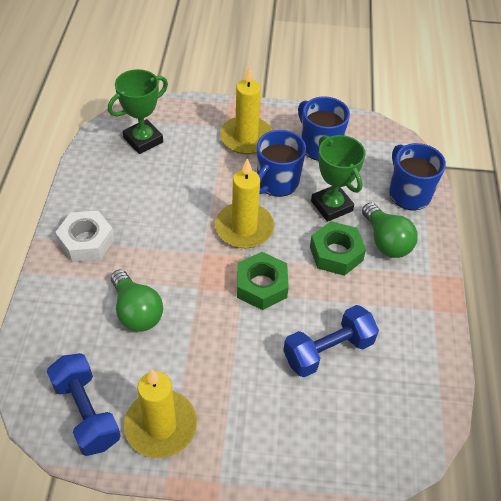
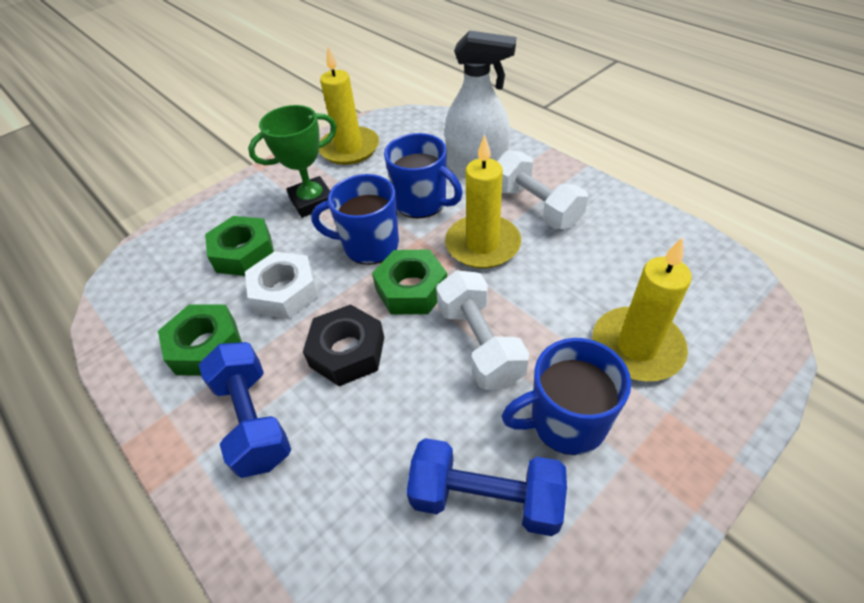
black nut: none = 0 -> [303,304,384,386] = 1
green light bulb: [111,269,163,332] [362,203,418,258] = 2 -> none = 0
green nut: [237,252,289,310] [310,221,366,276] = 2 -> [158,304,242,376] [205,216,274,276] [372,249,447,314] = 3
green trophy: [108,69,168,154] [311,135,366,222] = 2 -> [248,105,337,218] = 1
white dumbbell: none = 0 -> [436,270,529,390] [498,150,588,229] = 2
white spray bottle: none = 0 -> [445,30,516,176] = 1

